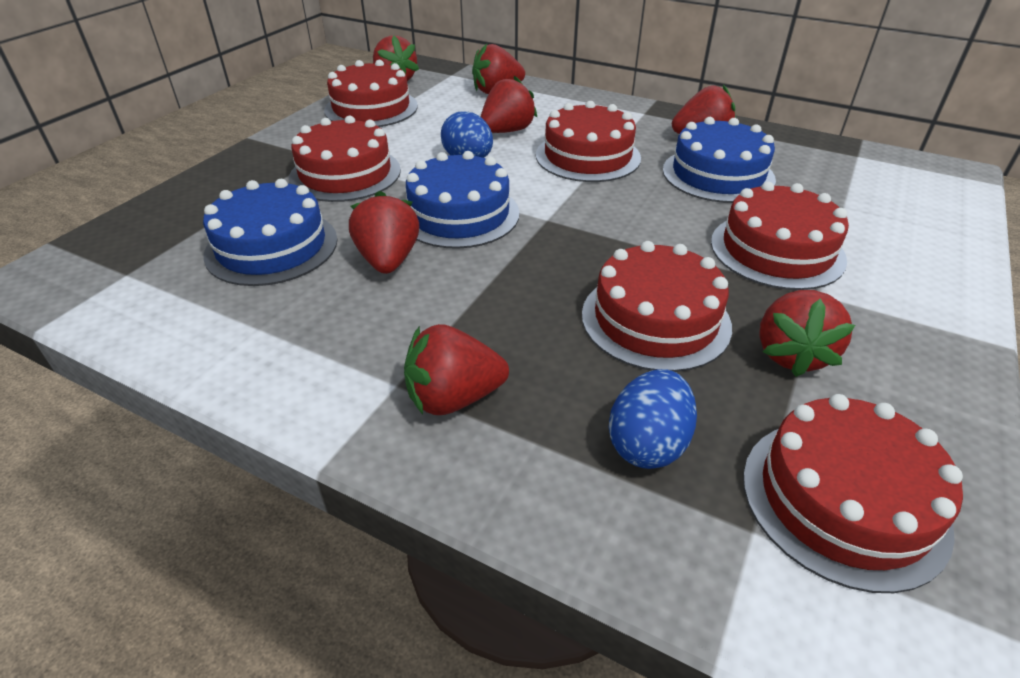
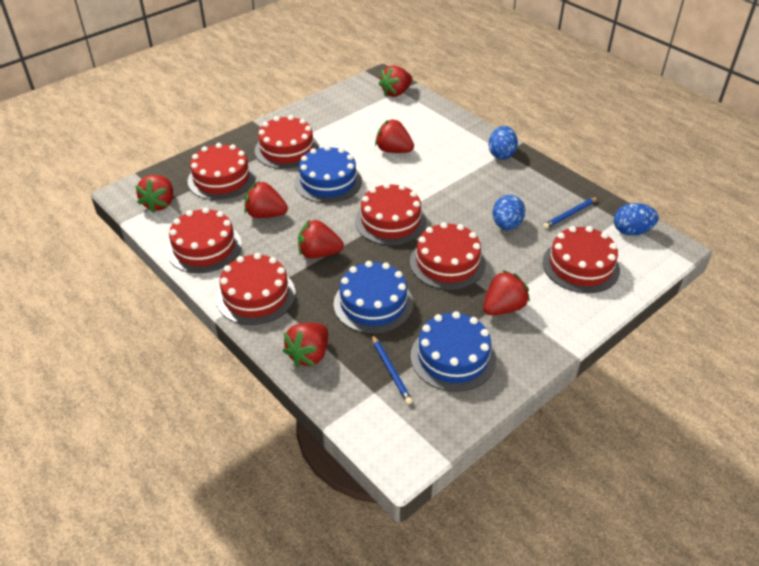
blue egg: [441,111,493,158] [609,369,697,469] = 2 -> [488,126,518,159] [493,195,525,230] [614,203,659,236] = 3
blue pencil: none = 0 -> [372,335,413,404] [543,197,598,229] = 2
red cake: [289,116,401,202] [324,60,418,127] [536,101,641,182] [582,241,732,372] [711,182,849,290] [743,394,963,593] = 6 -> [167,207,242,273] [187,143,255,200] [216,253,296,325] [255,115,319,169] [355,183,426,245] [410,222,486,290] [543,226,620,293] = 7

